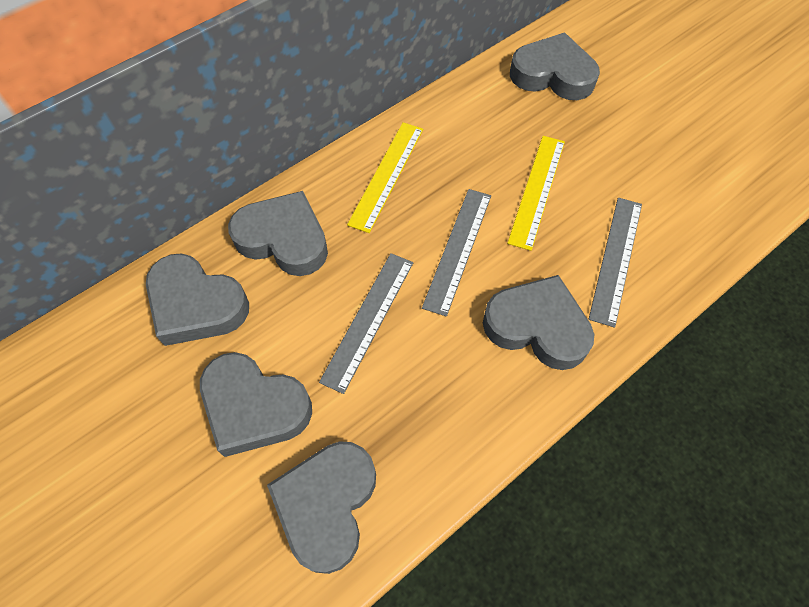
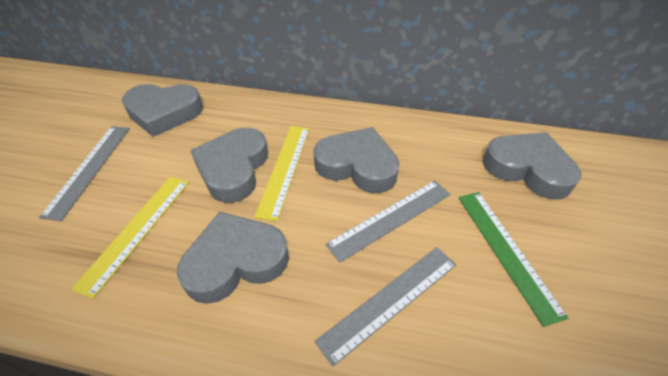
green ruler: none = 0 -> [458,192,568,327] = 1
grey heart: [146,253,249,346] [200,352,312,457] [228,191,328,276] [267,441,376,574] [483,275,594,370] [510,32,600,100] = 6 -> [122,84,203,137] [177,212,289,304] [190,127,268,203] [313,127,400,193] [483,132,581,199] = 5

